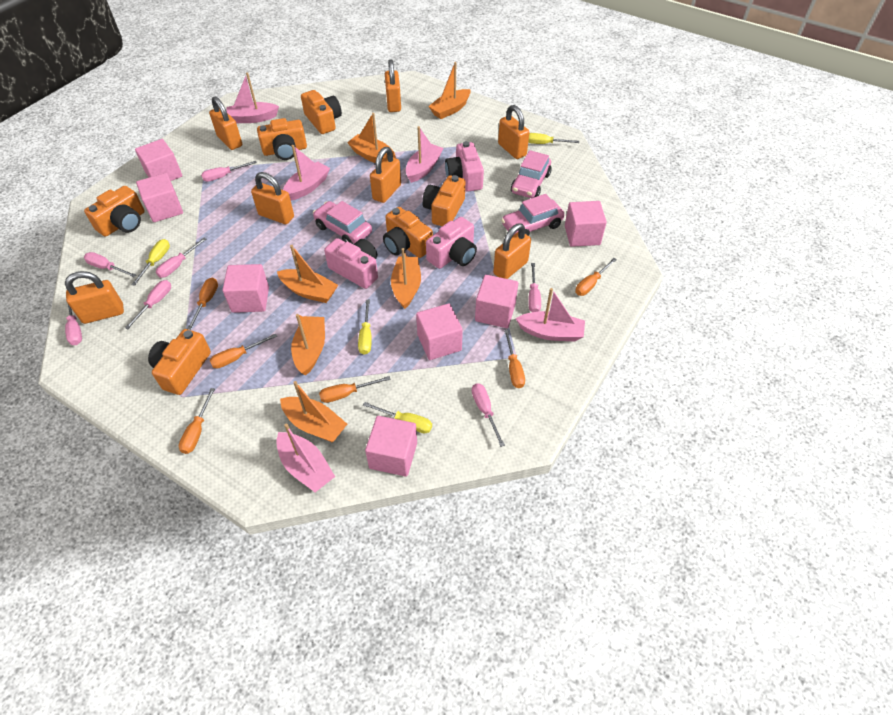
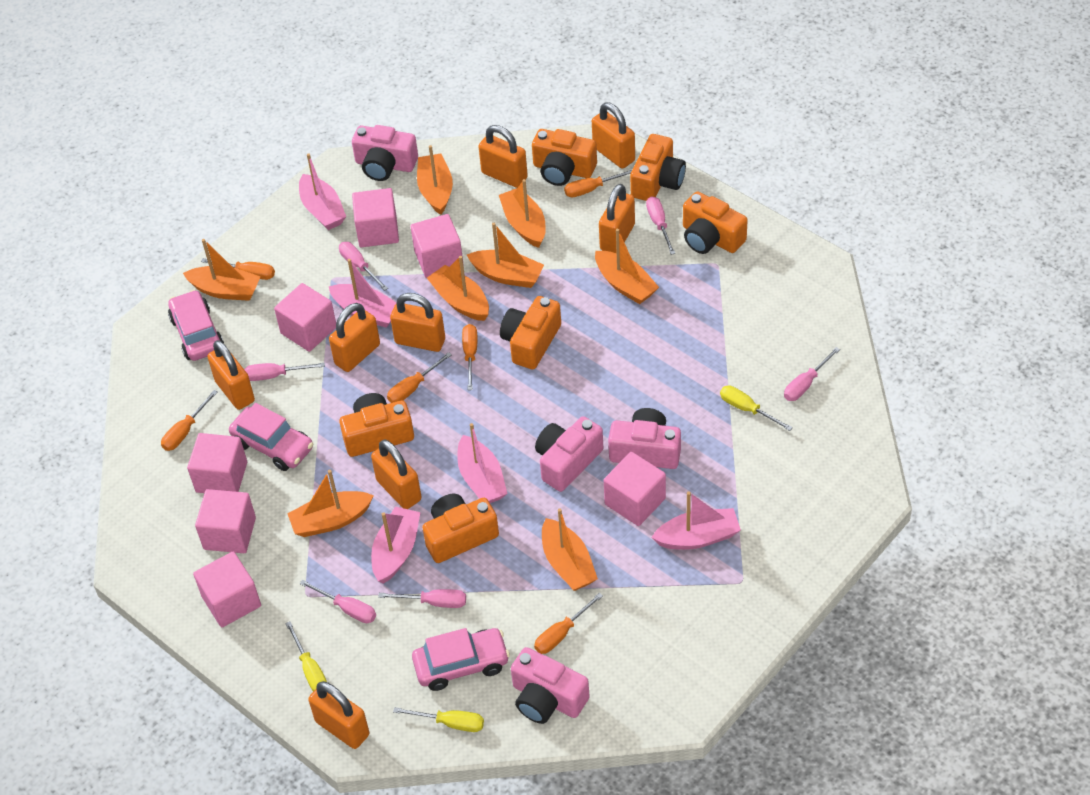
orange boat: [277,245,338,303] [280,381,347,442] [291,314,325,376] [347,113,396,163] [391,248,421,309] [428,62,470,119] = 6 -> [183,239,261,301] [287,470,374,537] [417,145,453,215] [427,256,489,321] [467,223,544,288] [499,179,546,248] [542,508,598,591] [595,229,659,304] = 8
orange padlock: [65,271,124,324] [209,96,242,150] [251,172,294,224] [370,147,401,203] [385,59,401,112] [493,223,531,279] [498,105,529,159] = 7 -> [207,340,255,410] [308,681,369,749] [329,303,380,372] [371,439,421,509] [390,293,445,352] [478,125,528,188] [592,102,635,169] [599,184,635,253] = 8
pink camera: [324,238,378,289] [426,217,477,269] [445,141,484,191] = 3 -> [352,125,418,181] [511,647,590,724] [535,416,603,492] [608,408,681,469] = 4
pink screwdriver: [65,304,82,345] [84,252,136,277] [125,280,171,329] [156,238,206,278] [201,161,257,182] [472,383,505,447] [528,263,541,312] = 7 -> [244,363,325,381] [300,579,376,623] [339,242,388,291] [378,589,466,608] [646,196,675,255] [784,347,840,401] = 6
yellow screwdriver: [131,239,170,286] [358,300,372,355] [363,402,432,433] [528,133,579,144] = 4 -> [285,621,327,691] [393,707,484,732] [720,386,793,431] = 3

